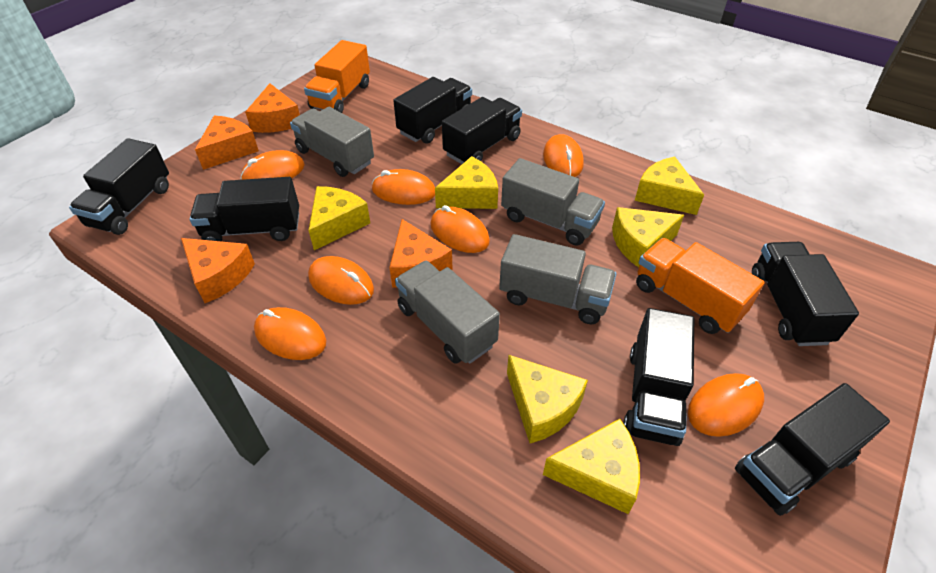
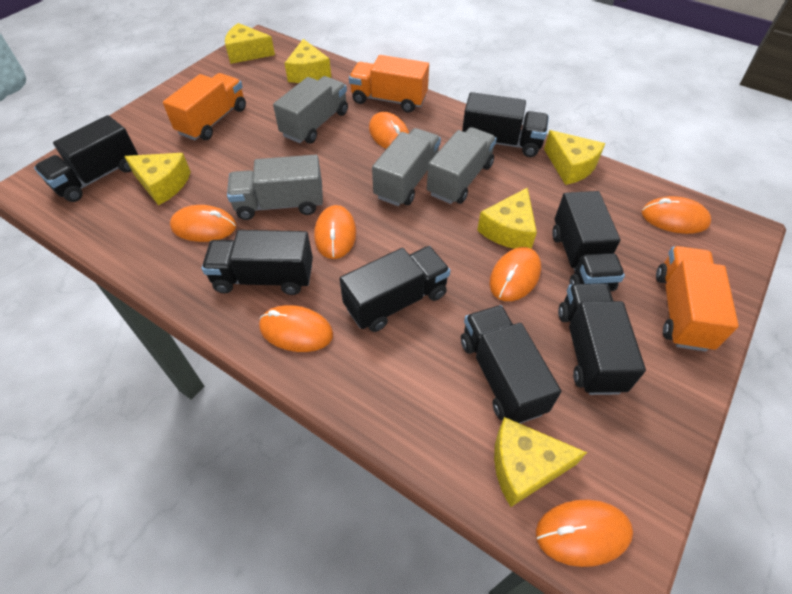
orange cheese: [181,238,255,303] [195,116,259,170] [245,83,300,133] [389,219,453,288] = 4 -> none = 0
orange truck: [304,40,370,113] [636,238,765,334] = 2 -> [163,73,246,140] [349,55,429,113] [656,246,739,352] = 3

